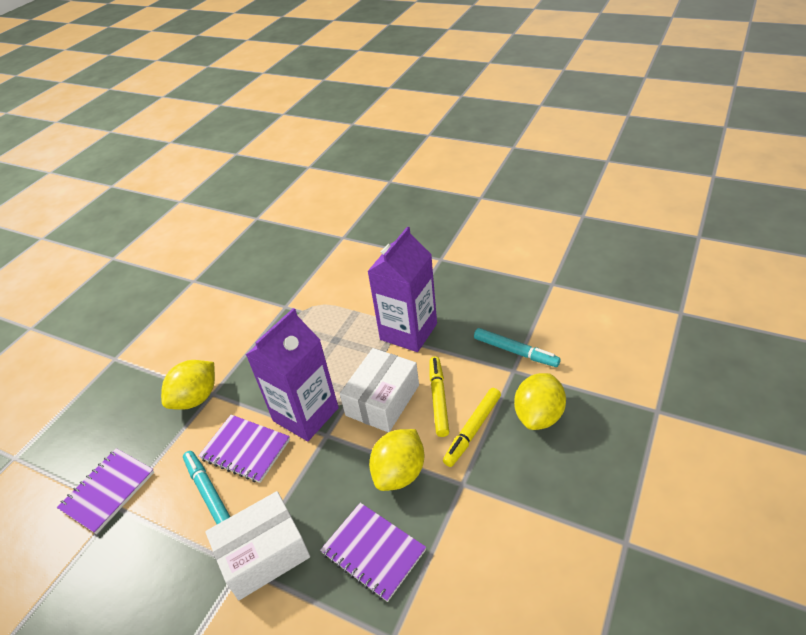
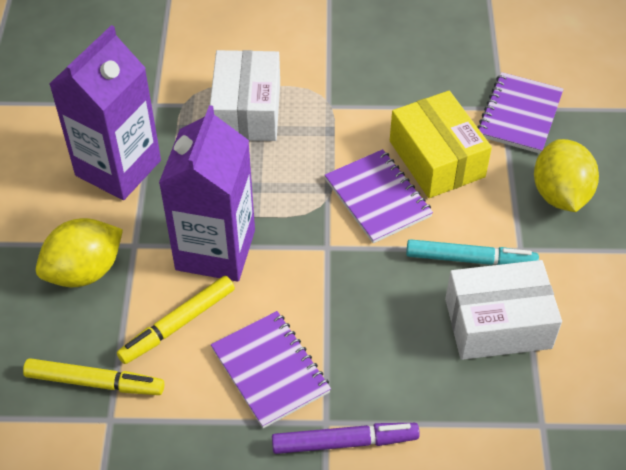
purple marker: none = 0 -> [272,423,420,454] = 1
turquoise marker: [183,451,230,524] [474,328,561,367] = 2 -> [406,239,539,265] = 1
yellow box: none = 0 -> [390,91,492,198] = 1
yellow lemon: [161,360,215,410] [369,429,424,491] [514,373,566,430] = 3 -> [36,218,123,287] [534,139,599,212] = 2

